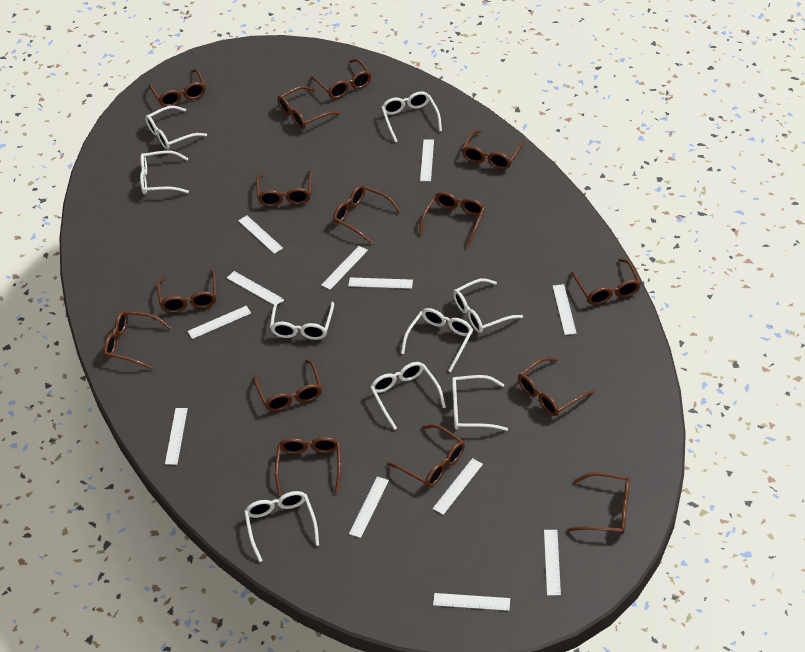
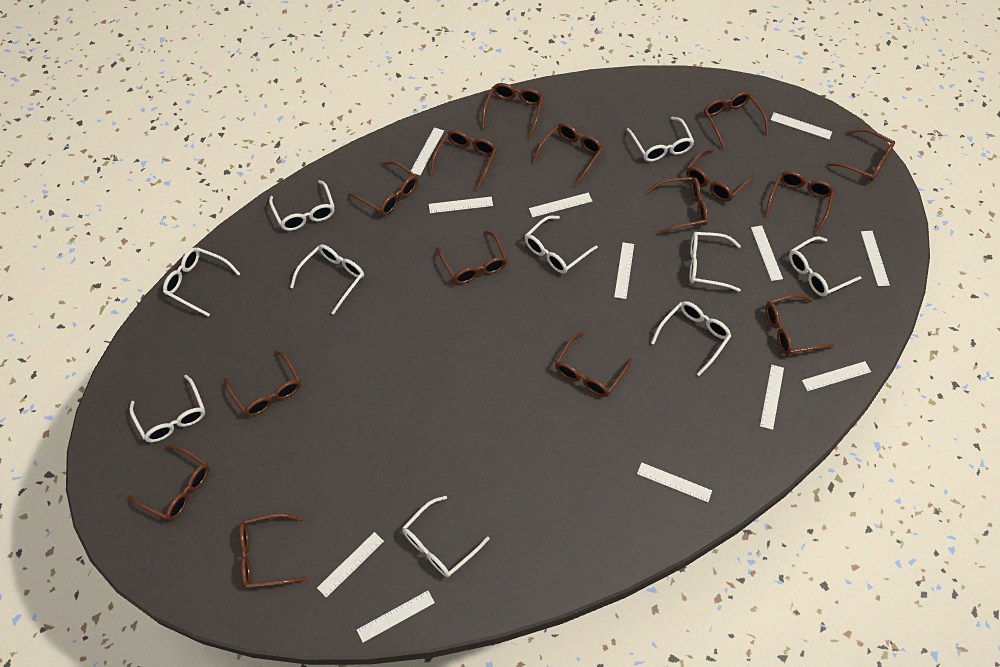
white glasses: [140,151,189,195] [145,106,207,150] [244,491,319,562] [270,299,334,340] [370,362,446,430] [381,91,442,142] [401,308,473,372] [452,375,508,431] [453,278,523,333] = 9 -> [129,375,205,443] [163,247,240,317] [269,180,335,231] [290,244,364,315] [402,496,489,577] [525,216,598,274] [627,117,694,162] [651,301,731,376] [689,232,741,292] [789,236,862,297] = 10

